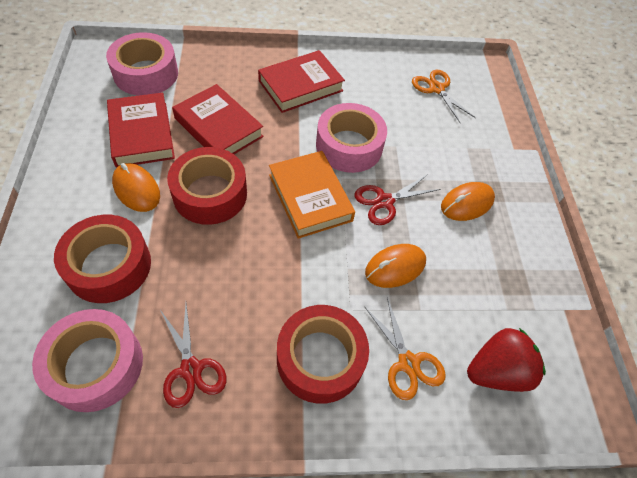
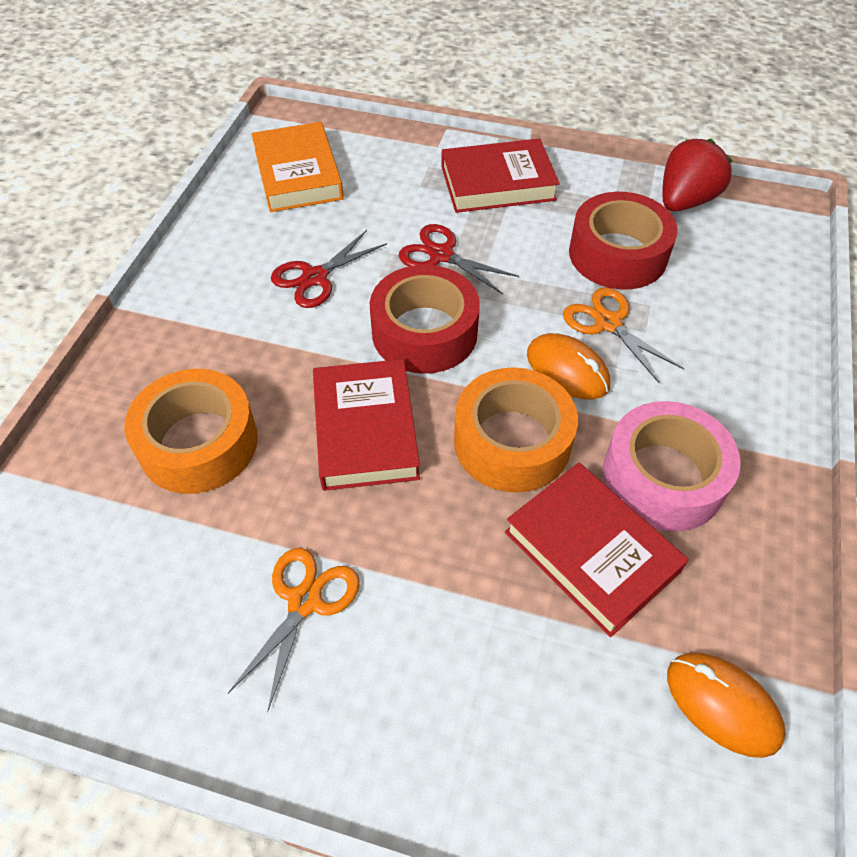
orange mouse: [112,163,160,212] [365,244,426,288] [441,182,495,221] = 3 -> [527,333,610,400] [667,652,786,758] = 2
orange tape: none = 0 -> [125,369,258,494] [454,367,578,493] = 2
pink tape: [32,309,143,412] [106,32,178,96] [316,103,387,173] = 3 -> [603,401,741,532] = 1
red tape: [54,215,151,303] [167,147,247,225] [277,305,369,404] = 3 -> [370,265,480,374] [569,192,677,290] = 2

